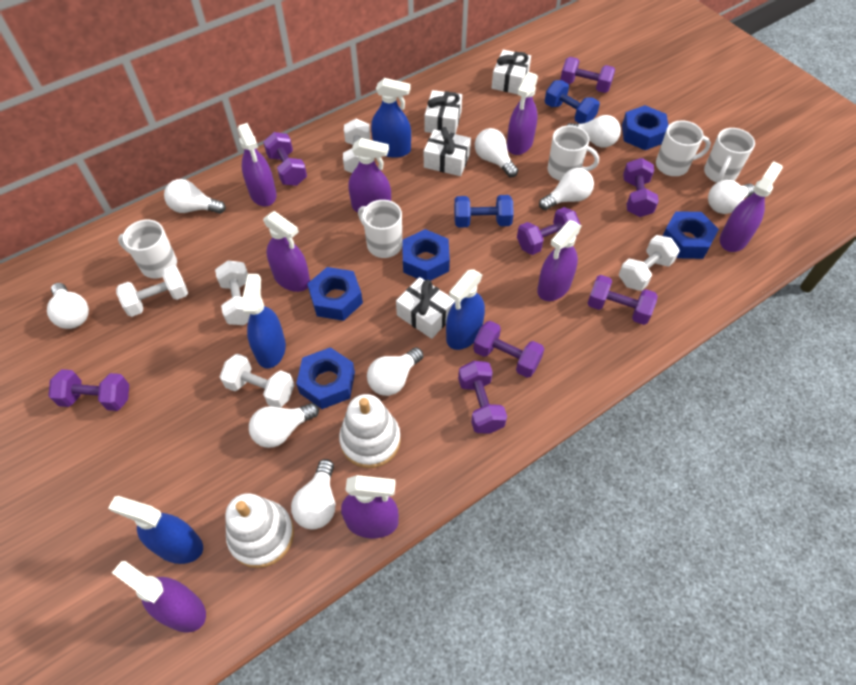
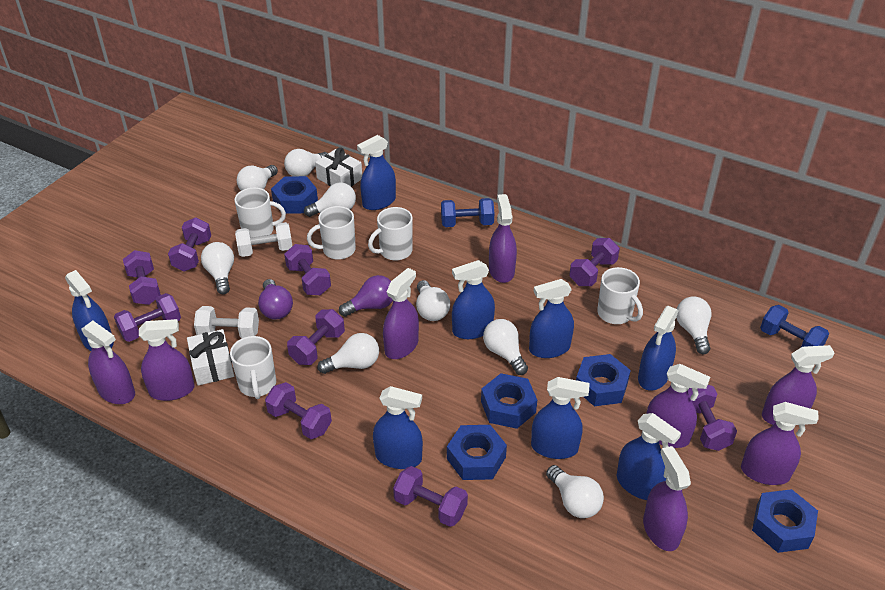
blue spray bottle: [108,496,203,564] [242,274,286,369] [371,78,411,158] [446,270,485,350] = 4 -> [65,270,114,351] [357,135,396,210] [373,386,423,469] [452,260,495,339] [529,279,574,358] [531,377,590,459] [617,413,681,500] [638,306,679,391] = 8
purple dumbbell: [48,369,129,411] [263,132,307,186] [458,361,507,434] [473,321,544,378] [517,207,581,255] [560,57,615,93] [587,275,658,325] [623,158,659,217] = 8 -> [114,293,181,342] [123,250,161,305] [168,218,211,271] [265,382,332,439] [284,244,331,295] [287,309,345,365] [393,466,468,527] [569,238,620,286] [688,385,737,451] = 9
purple light bulb: none = 0 -> [258,279,293,320] [339,275,393,317] = 2
white dumbbell: [116,265,188,317] [215,260,250,325] [220,354,294,408] [343,119,370,173] [619,235,680,291] = 5 -> [194,306,259,338] [235,222,292,257] = 2
white gift: [396,277,455,339] [424,127,471,176] [425,90,462,134] [492,50,531,94] = 4 -> [187,329,234,386] [315,147,362,187] = 2
white stacking toy: [225,493,294,568] [339,394,401,468] = 2 -> none = 0

